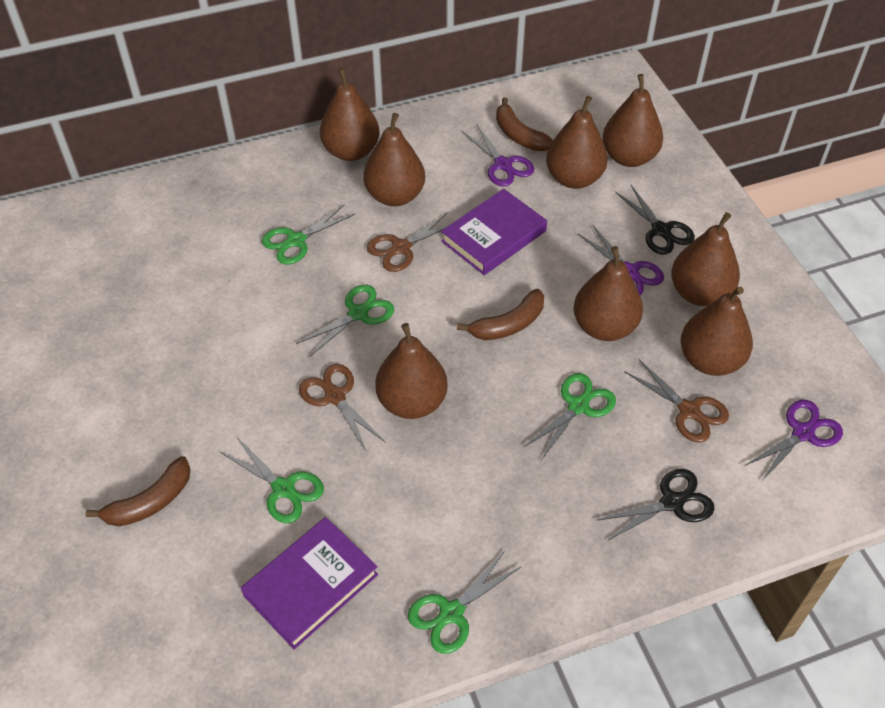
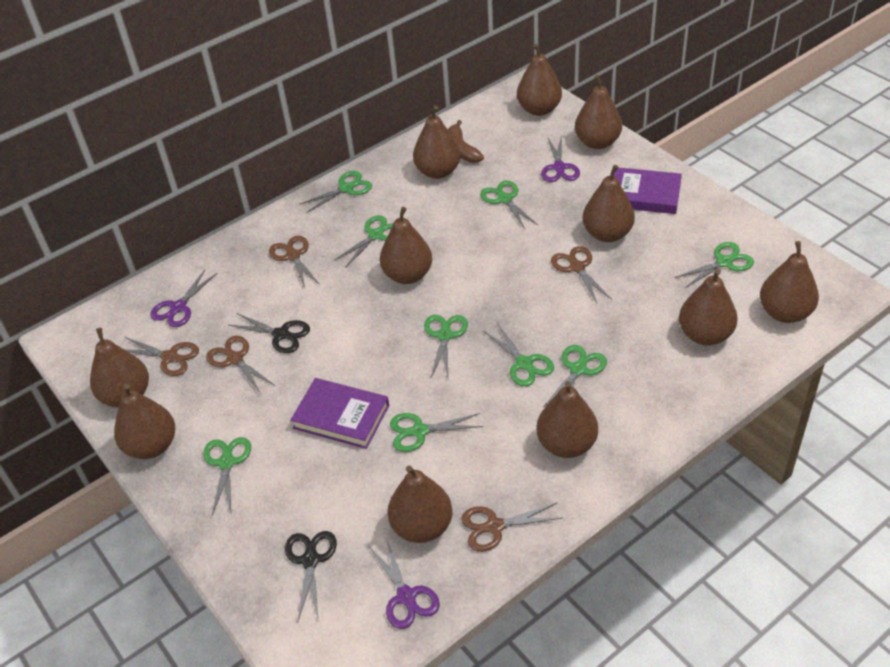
brown banana: [85,456,191,526] [457,289,544,340] [496,97,553,151] = 3 -> [448,120,484,163] = 1
brown pear: [320,68,379,161] [363,113,425,206] [375,323,448,419] [546,96,608,189] [574,246,643,341] [602,74,663,167] [671,212,740,306] [681,286,753,376] = 8 -> [90,328,149,407] [114,384,175,459] [380,207,432,284] [388,466,453,543] [413,106,461,179] [517,44,562,116] [536,381,598,458] [575,75,622,149] [583,165,635,242] [679,269,738,346] [760,241,819,323] = 11
brown scissors: [299,364,386,452] [367,212,451,272] [625,359,729,443] = 3 -> [125,337,199,376] [206,336,275,394] [269,236,320,288] [461,502,562,552] [551,246,612,303] = 5
green scissors: [220,437,324,523] [262,204,356,265] [296,285,394,357] [408,551,522,654] [523,373,616,459] = 5 -> [203,437,251,515] [299,171,372,213] [334,215,393,268] [390,413,483,452] [424,315,468,378] [480,180,538,229] [483,323,554,387] [543,345,607,407] [674,242,754,288] = 9

